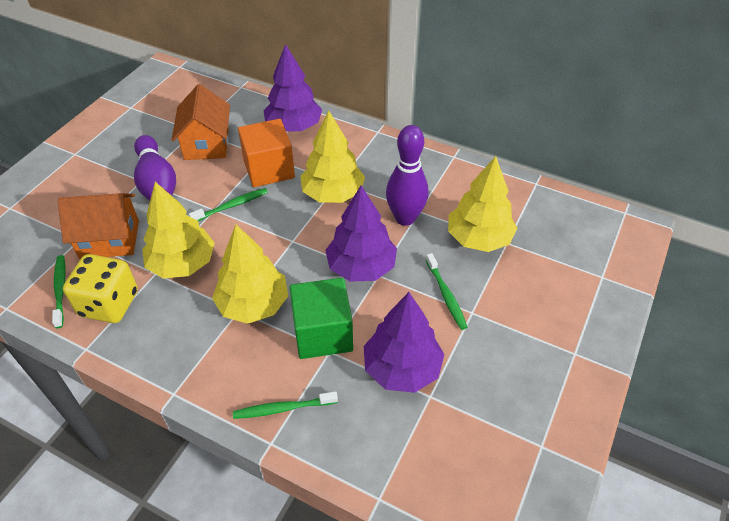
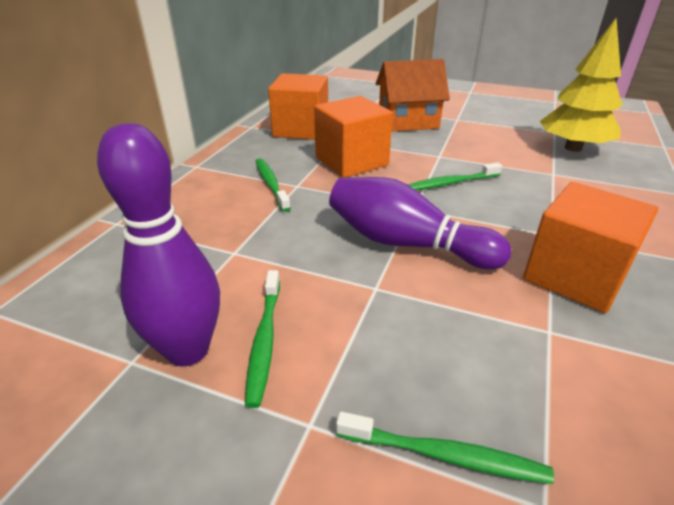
green cube: [290,278,353,359] = 1 -> none = 0
orange cube: [238,119,295,187] = 1 -> [268,73,328,140] [314,96,393,178] [523,182,658,313] = 3
orange house: [58,193,139,259] [172,84,230,160] = 2 -> [376,59,450,131] = 1
purple tree: [263,44,322,131] [325,186,397,282] [364,292,445,393] = 3 -> none = 0
yellow dice: [63,254,138,323] = 1 -> none = 0
yellow tree: [142,182,215,278] [212,224,288,324] [300,111,365,203] [448,156,517,252] = 4 -> [540,18,623,152] = 1

